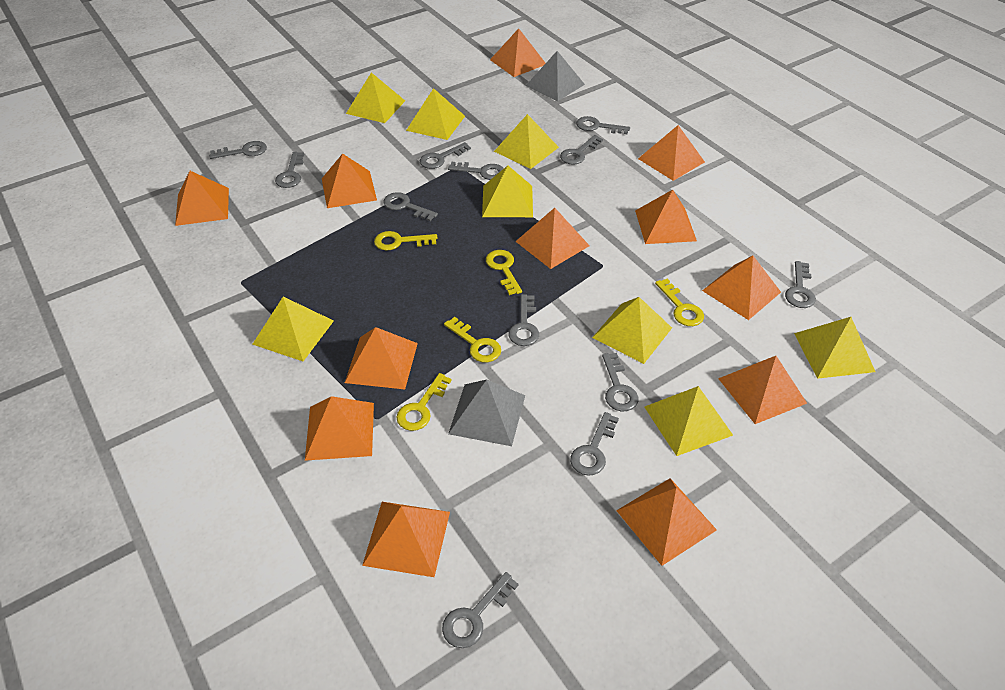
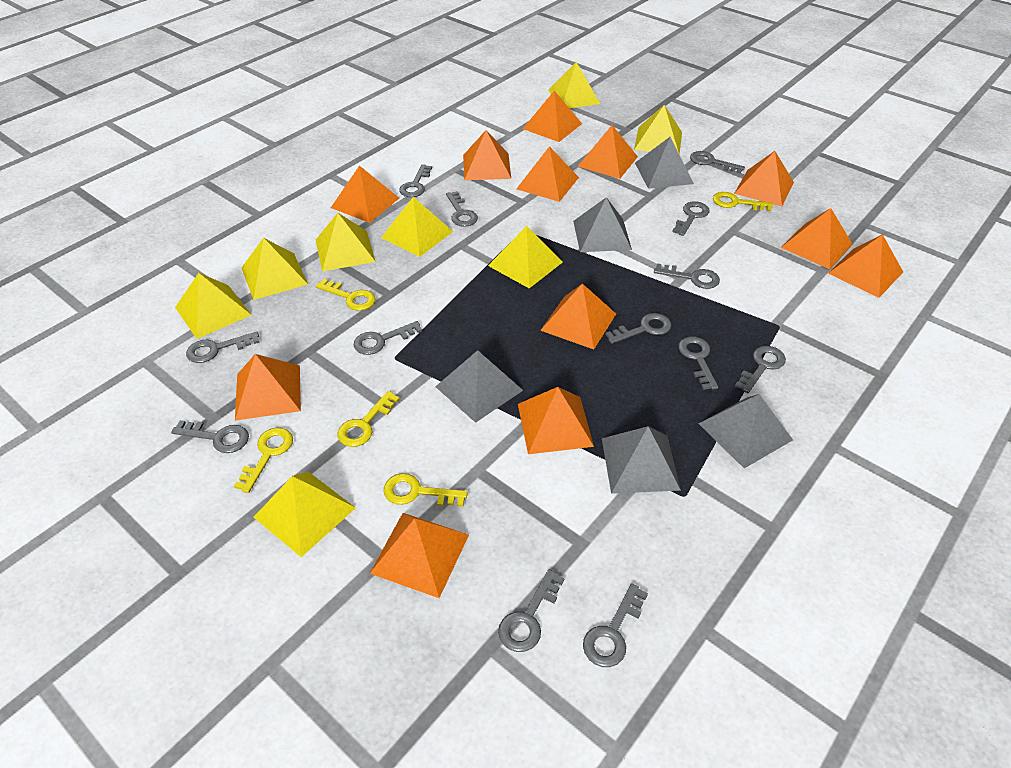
grey key: [209,141,267,159] [275,152,304,188] [383,192,438,221] [420,142,471,169] [442,572,519,648] [448,162,504,180] [508,294,539,346] [560,135,603,165] [570,412,619,476] [576,116,630,134] [602,353,639,411] [785,261,816,308] = 12 -> [171,420,249,453] [186,331,260,363] [353,321,422,355] [399,164,432,197] [446,191,478,227] [498,569,565,652] [583,583,648,667] [605,313,671,344] [654,264,720,289] [672,201,710,236] [678,336,718,390] [690,151,745,173] [735,346,786,393] = 13
grey pyramid: [448,380,525,446] [526,51,585,101] = 2 -> [435,350,523,423] [573,197,632,252] [602,426,681,494] [635,137,694,189] [698,394,793,468] = 5

